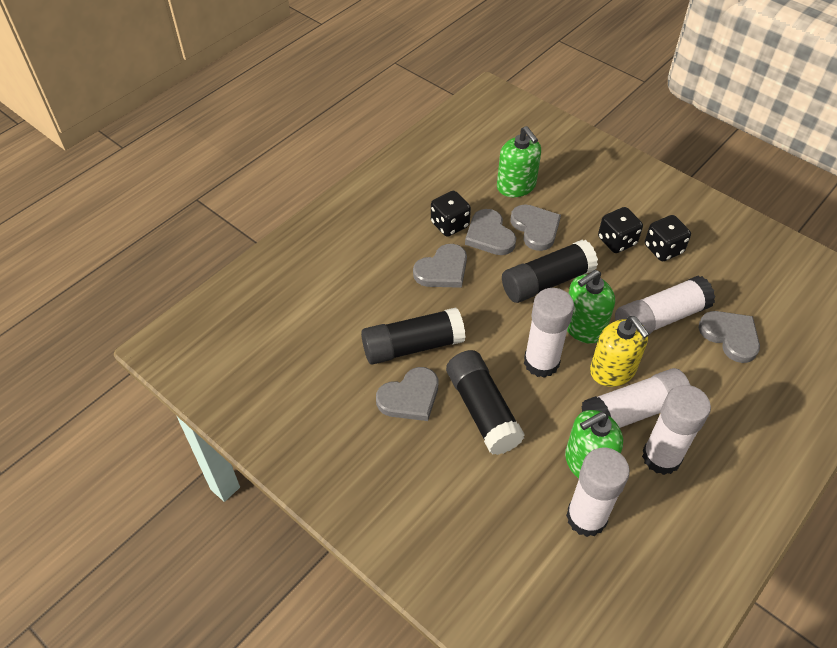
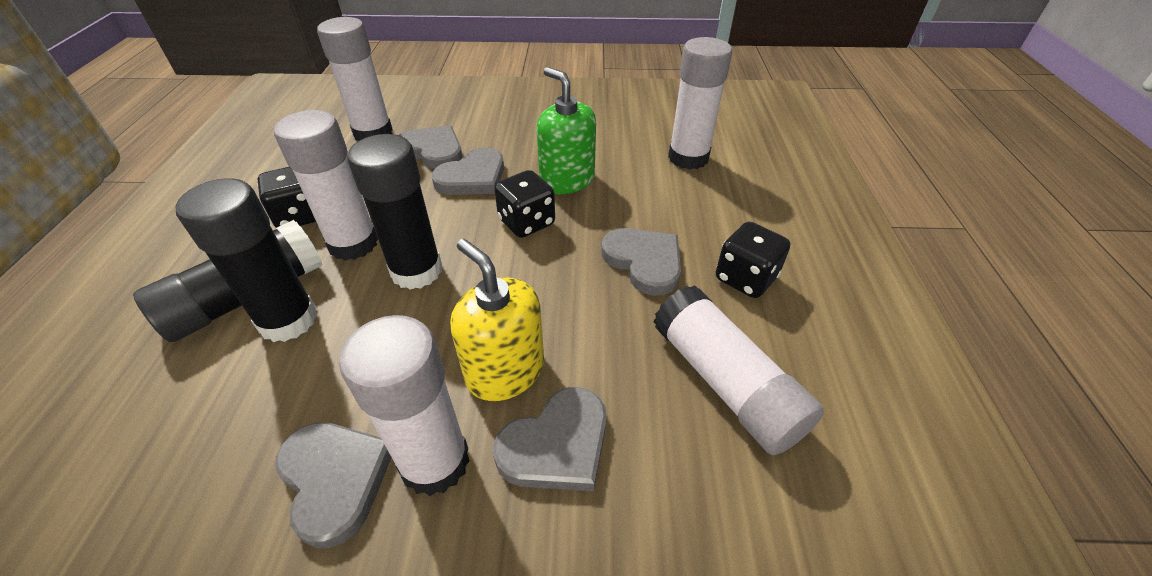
green soap dispenser: [497,126,541,197] [565,410,623,478] [567,270,615,344] = 3 -> [537,67,596,194] = 1

